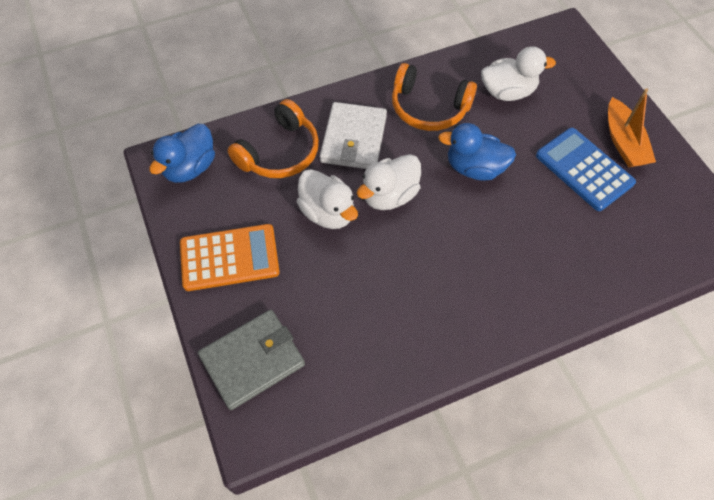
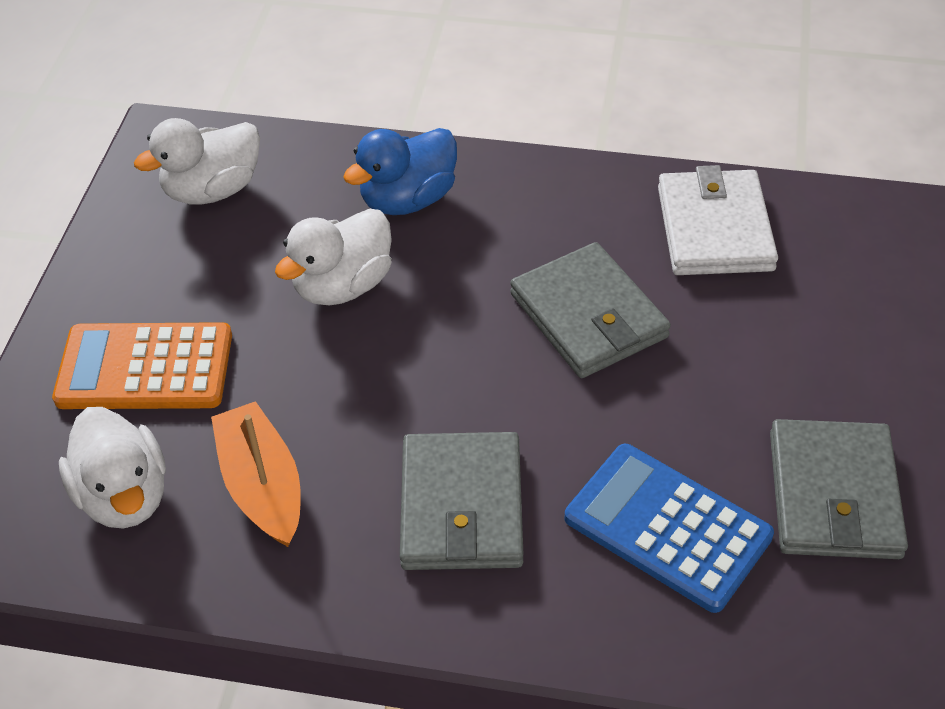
blue duck: [149,124,215,183] [438,123,516,181] = 2 -> [343,128,457,215] = 1
grey wallet: [198,310,305,410] = 1 -> [400,432,523,570] [510,242,671,378] [770,419,908,559] = 3
orange headphones: [227,99,319,178] [392,63,477,131] = 2 -> none = 0

